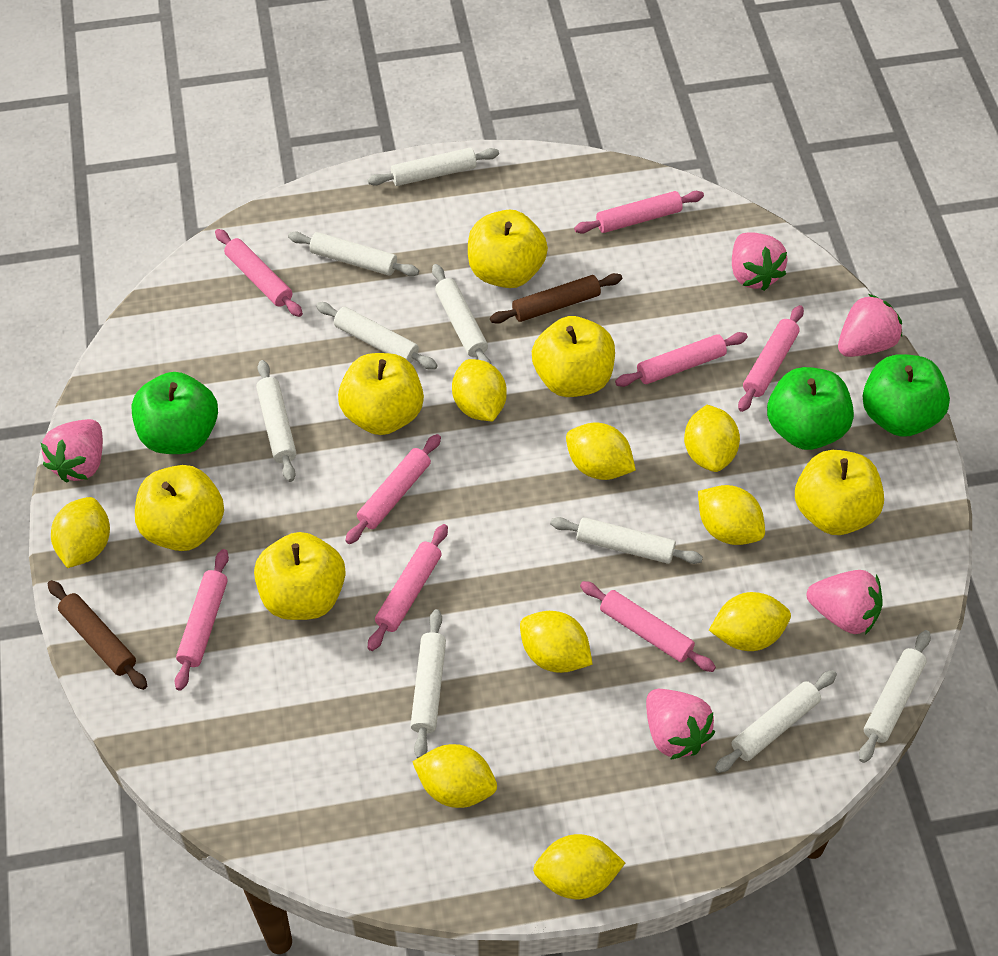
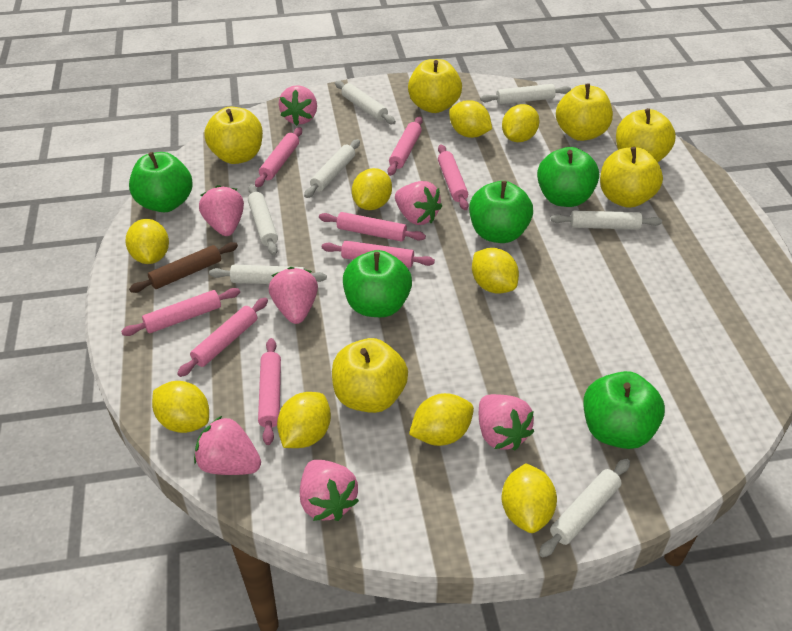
brown rolling pin: [48,580,147,690] [490,273,622,324] = 2 -> [129,242,238,293] = 1
green apple: [131,372,218,454] [767,367,854,450] [862,354,950,437] = 3 -> [129,152,193,212] [343,250,412,317] [469,181,533,243] [537,147,599,207] [583,371,665,449] = 5
pink strawberry: [41,419,103,483] [646,689,715,760] [732,232,788,291] [807,570,883,635] [838,294,902,357] = 5 -> [194,415,261,475] [199,185,244,236] [269,267,318,324] [279,85,317,126] [300,460,359,521] [395,181,442,225] [479,394,534,450] = 7
white rolling pin: [256,360,296,482] [288,231,419,276] [316,302,438,370] [368,148,499,186] [410,609,446,758] [432,264,492,365] [550,517,703,564] [715,670,837,773] [859,630,931,763] = 9 -> [209,265,327,284] [248,184,278,255] [304,139,360,198] [335,81,396,124] [480,84,571,105] [539,459,630,557] [550,211,662,230] = 7

